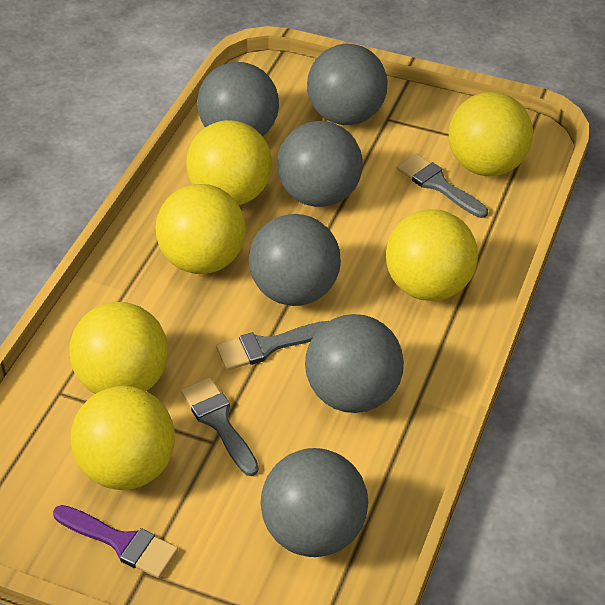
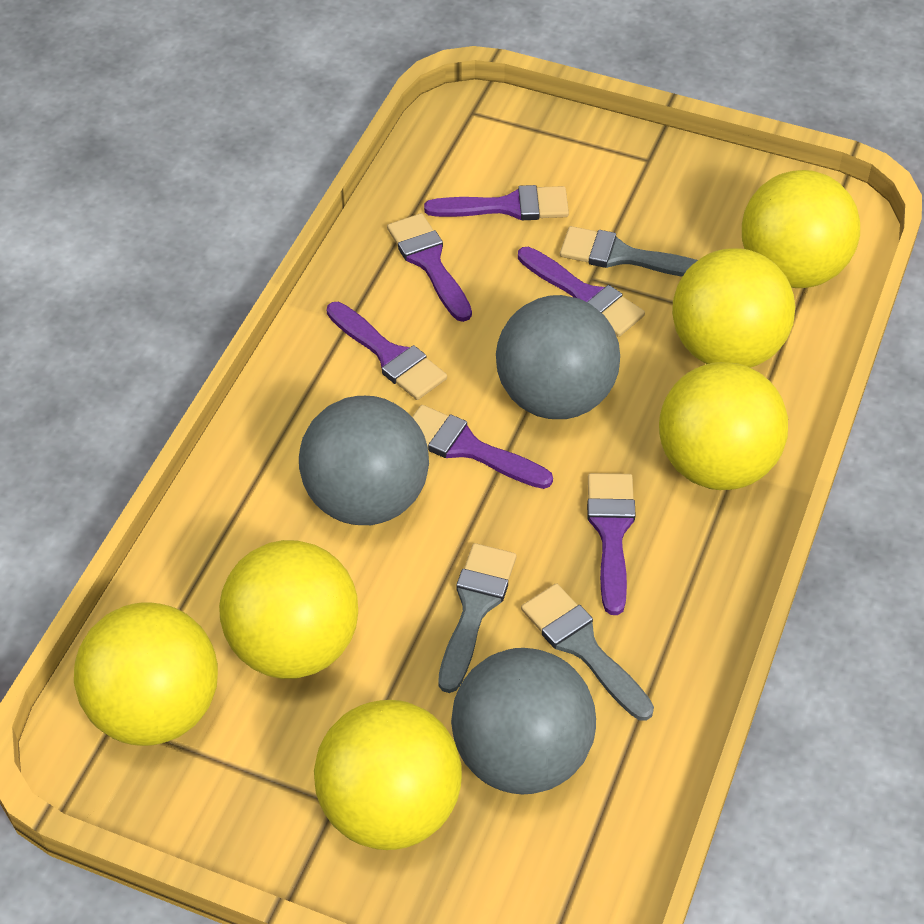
grey ball: [197,62,279,137] [249,214,341,306] [260,448,368,557] [277,121,363,207] [305,314,404,413] [307,44,388,125] = 6 -> [299,396,429,525] [451,648,596,794] [496,295,620,419] = 3
purple brush: [53,505,178,578] = 1 -> [327,302,447,400] [387,213,472,322] [412,405,553,489] [424,185,569,220] [518,247,645,337] [587,473,636,615] = 6

